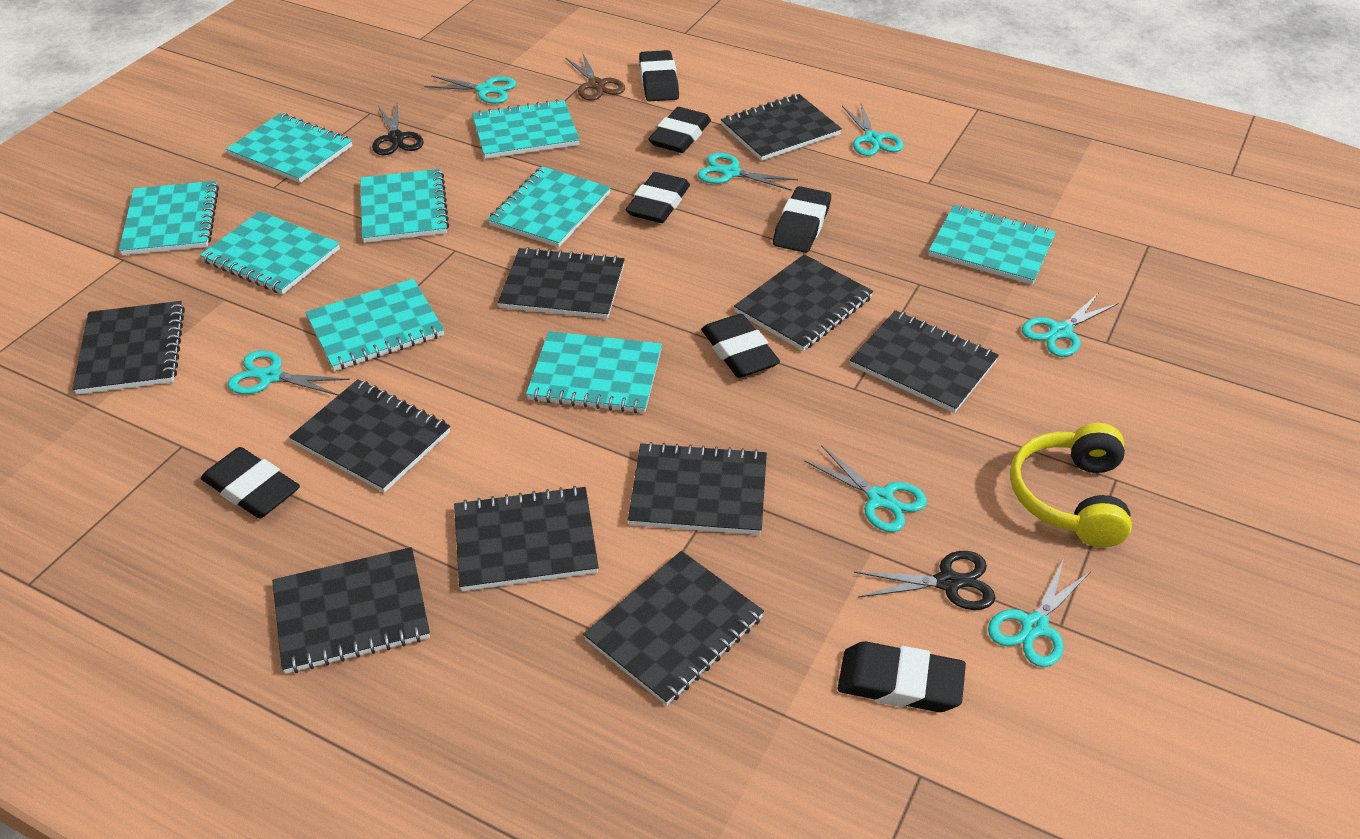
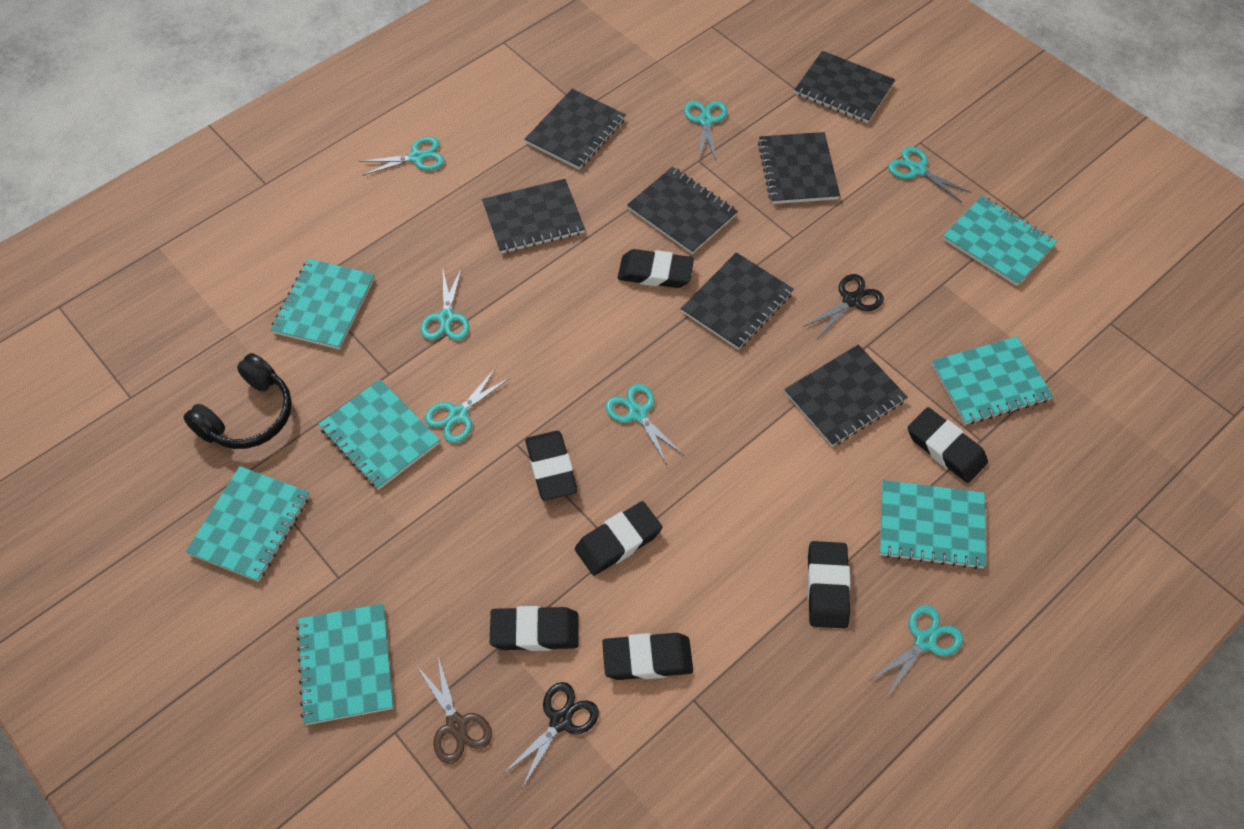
black headphones: none = 0 -> [183,353,292,449] = 1
black notebook: [73,301,185,394] [272,547,430,674] [289,379,450,493] [454,486,599,591] [498,247,625,319] [583,551,764,706] [628,442,767,535] [721,94,842,161] [734,254,873,351] [850,310,999,413] = 10 -> [482,179,585,254] [525,89,626,170] [627,167,738,254] [681,252,794,350] [758,132,840,204] [784,344,908,446] [794,51,895,123] = 7
turquoise notebook: [119,181,219,255] [200,211,340,295] [226,113,352,183] [305,279,444,371] [360,169,449,243] [472,99,580,159] [488,166,611,247] [526,331,662,413] [929,205,1056,285] = 9 -> [185,466,310,582] [270,259,375,349] [296,604,393,725] [318,379,440,490] [880,480,986,569] [932,336,1053,425] [943,196,1057,286] = 7
yellow headphones: [1010,423,1132,547] = 1 -> none = 0

